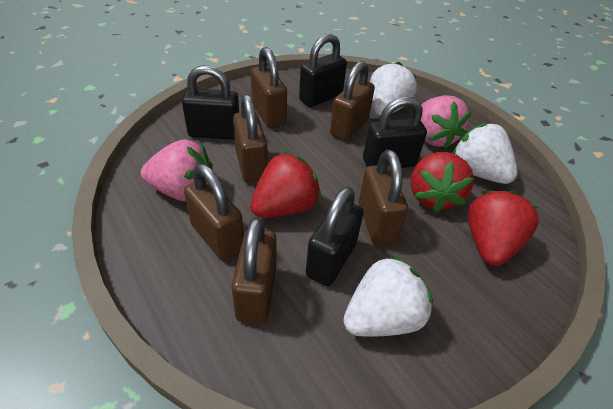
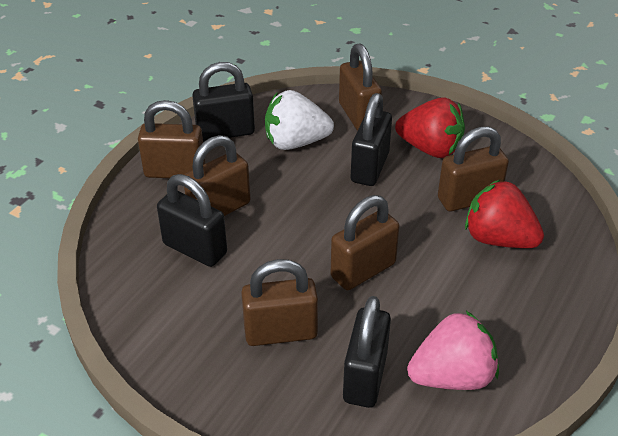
pink strawberry: [141,139,212,201] [421,95,472,149] = 2 -> [407,311,499,390] = 1
red strawberry: [250,152,321,218] [411,152,474,212] [467,191,539,266] = 3 -> [395,97,465,158] [465,179,544,248] = 2
white strawberry: [343,255,433,337] [370,62,417,116] [453,123,517,184] = 3 -> [265,90,334,150] = 1

